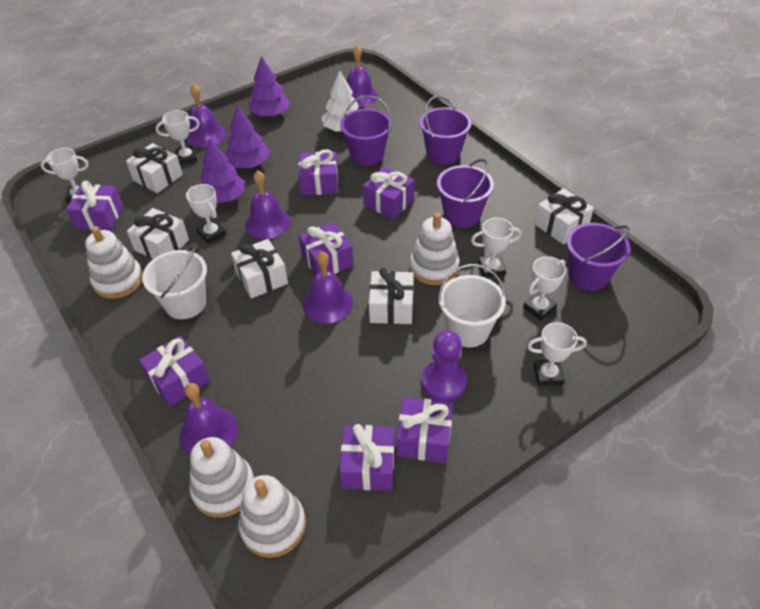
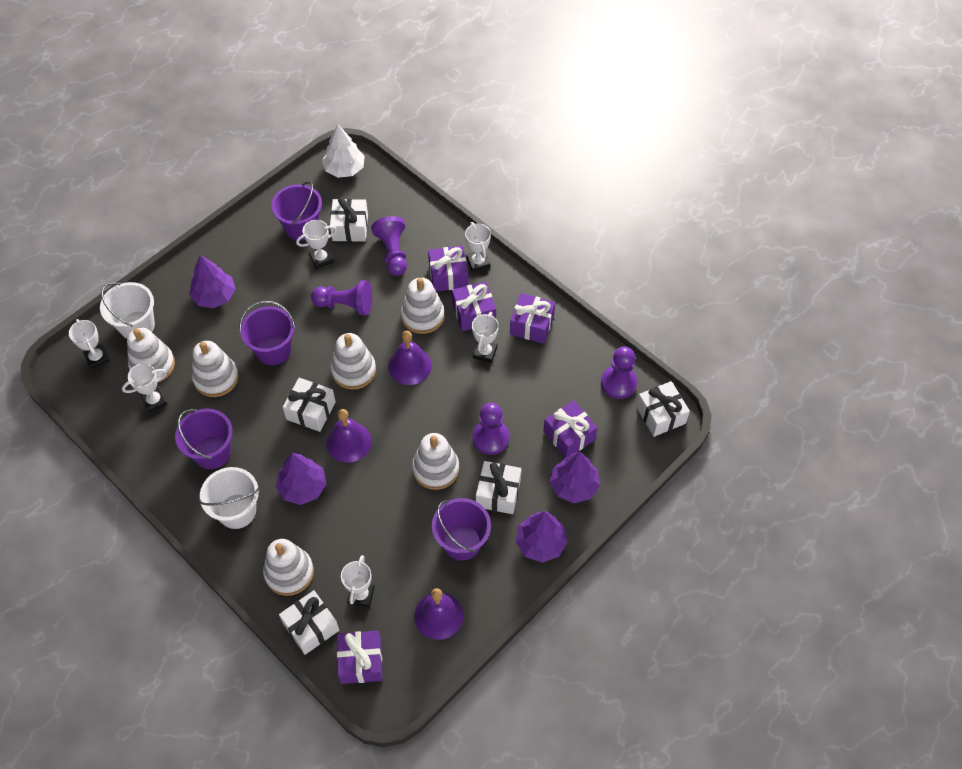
purple bell: [179,383,238,455] [186,84,226,148] [245,170,290,239] [303,252,353,323] [347,45,378,107] = 5 -> [326,409,372,463] [388,331,432,385] [414,588,463,640] = 3
purple gift: [66,181,123,231] [139,336,210,407] [298,149,338,195] [299,222,353,275] [339,424,394,491] [363,166,415,219] [396,397,453,463] = 7 -> [337,631,382,684] [428,246,469,292] [452,282,496,331] [510,293,555,344] [543,401,598,458] = 5
purple pawn: [421,330,467,401] = 1 -> [311,280,372,316] [371,216,407,276] [472,403,509,455] [601,347,637,399] = 4
purple tree: [200,138,245,203] [225,105,270,168] [248,56,290,117] = 3 -> [189,255,236,308] [276,453,326,505] [516,511,568,563] [550,452,600,503] = 4
white stacking toy: [85,226,143,299] [190,437,254,518] [238,475,306,558] [410,213,459,285] = 4 -> [127,328,175,383] [192,341,238,397] [263,539,314,596] [331,333,376,390] [401,278,444,334] [412,433,459,490] = 6

